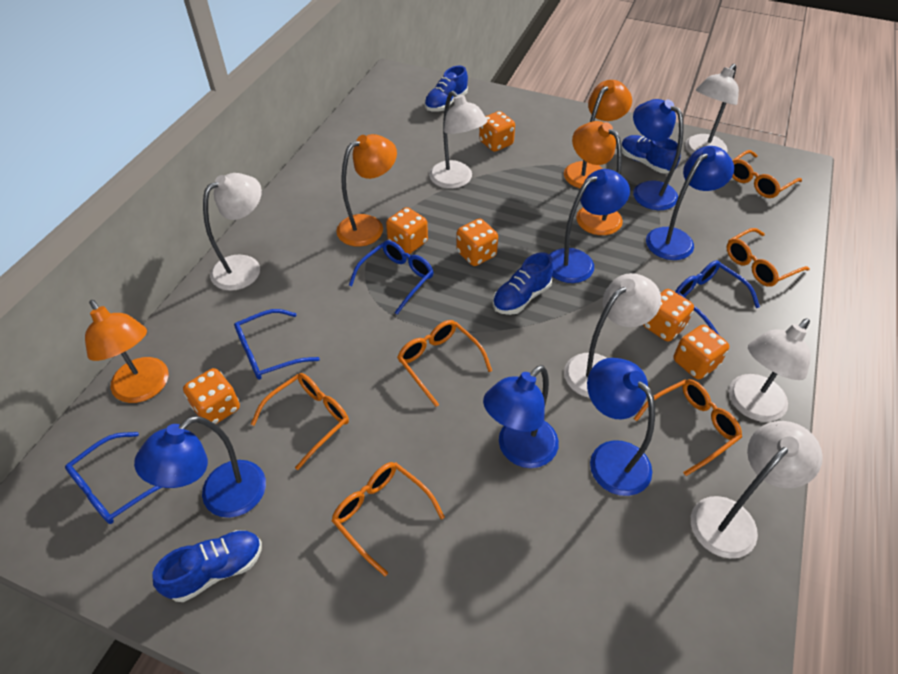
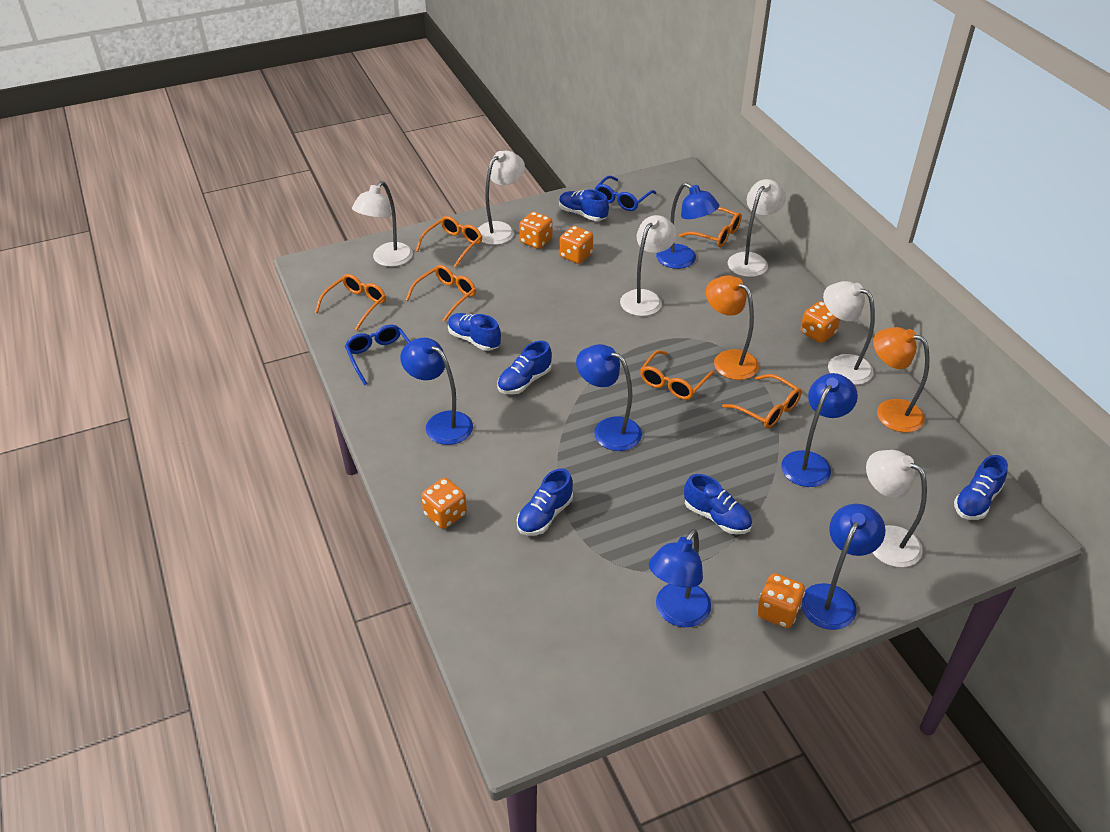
blue glasses: [65,432,163,524] [234,309,320,380] [349,240,433,315] [675,260,760,336] = 4 -> [345,325,410,385] [595,176,656,211] = 2
blue shoe: [153,530,262,602] [424,66,468,111] [493,252,554,315] [621,135,681,174] = 4 -> [448,313,501,351] [497,341,552,395] [517,469,573,536] [559,190,609,221] [684,474,752,534] [954,455,1008,520] = 6
orange dice: [183,368,240,424] [386,207,428,254] [456,219,498,266] [479,111,515,152] [643,289,694,342] [673,325,729,379] = 6 -> [421,478,467,529] [519,212,552,249] [560,226,593,264] [757,573,805,628] [801,301,840,343] = 5
orange lamp: [85,300,169,403] [336,134,397,247] [564,80,632,189] [572,121,623,235] = 4 -> [706,275,759,380] [873,327,930,433] = 2

